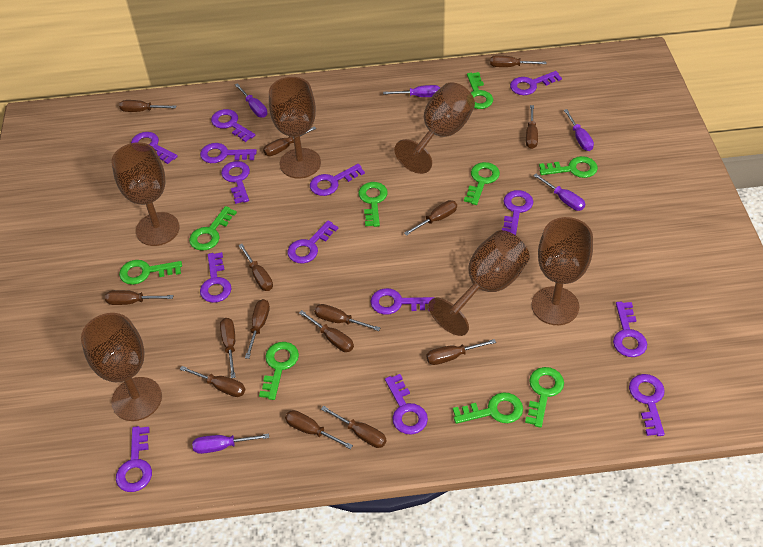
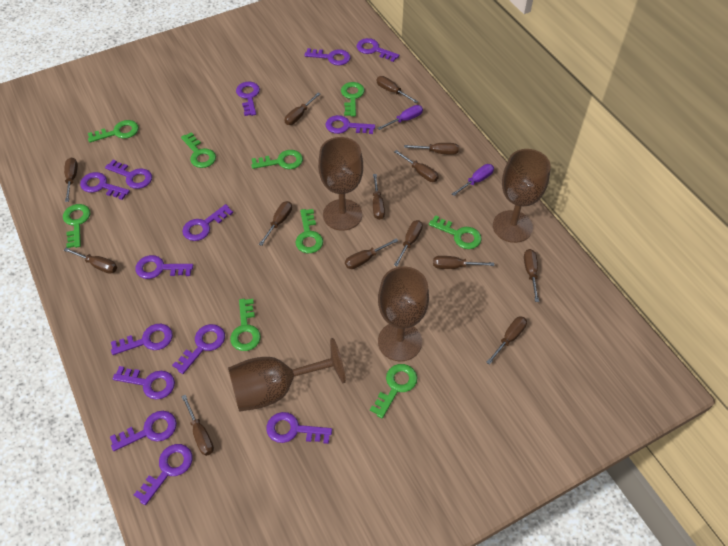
brown goblet: [81,313,162,421] [112,142,180,246] [269,77,321,178] [394,82,475,174] [428,230,530,336] [532,217,593,325] = 6 -> [228,338,346,412] [318,137,363,231] [378,266,429,361] [493,149,551,243] = 4
brown screwdriver: [105,290,173,305] [119,100,176,112] [180,366,245,397] [220,318,236,378] [238,244,273,291] [245,299,270,359] [263,126,316,156] [285,410,353,449] [299,310,354,352] [314,304,380,331] [321,406,387,448] [404,200,457,236] [426,339,496,365] [490,55,546,67] [526,105,538,149] = 15 -> [64,158,78,202] [64,248,117,274] [181,395,214,456] [259,201,292,246] [285,93,320,125] [345,238,398,269] [373,174,385,220] [377,76,418,103] [394,150,439,182] [394,220,423,267] [404,143,459,155] [433,256,494,269] [486,316,527,365] [524,249,539,302] = 14
purple screwdriver: [192,434,269,454] [235,83,267,118] [383,85,440,97] [533,174,585,211] [564,109,594,151] = 5 -> [378,105,423,130] [452,164,494,196] = 2

